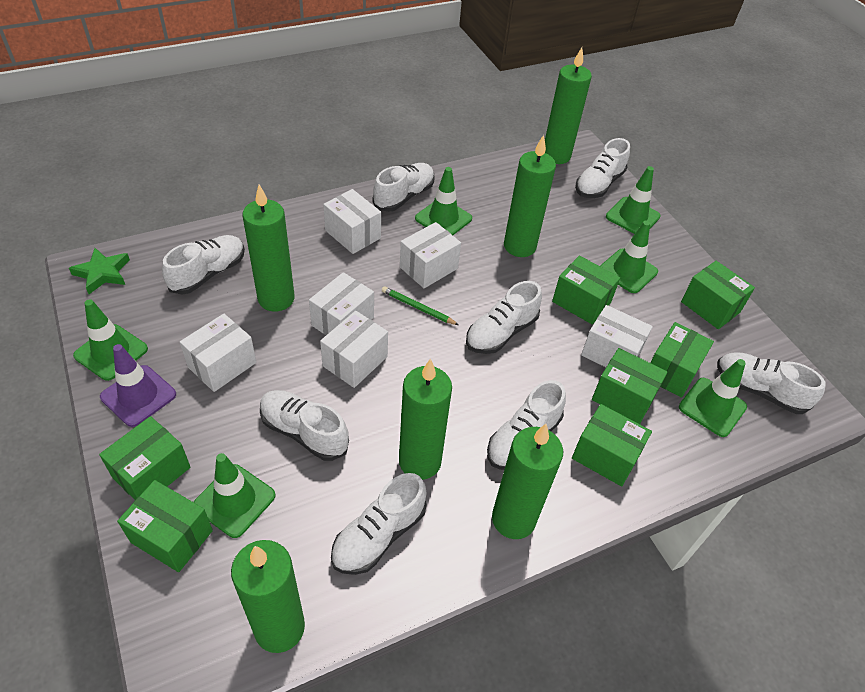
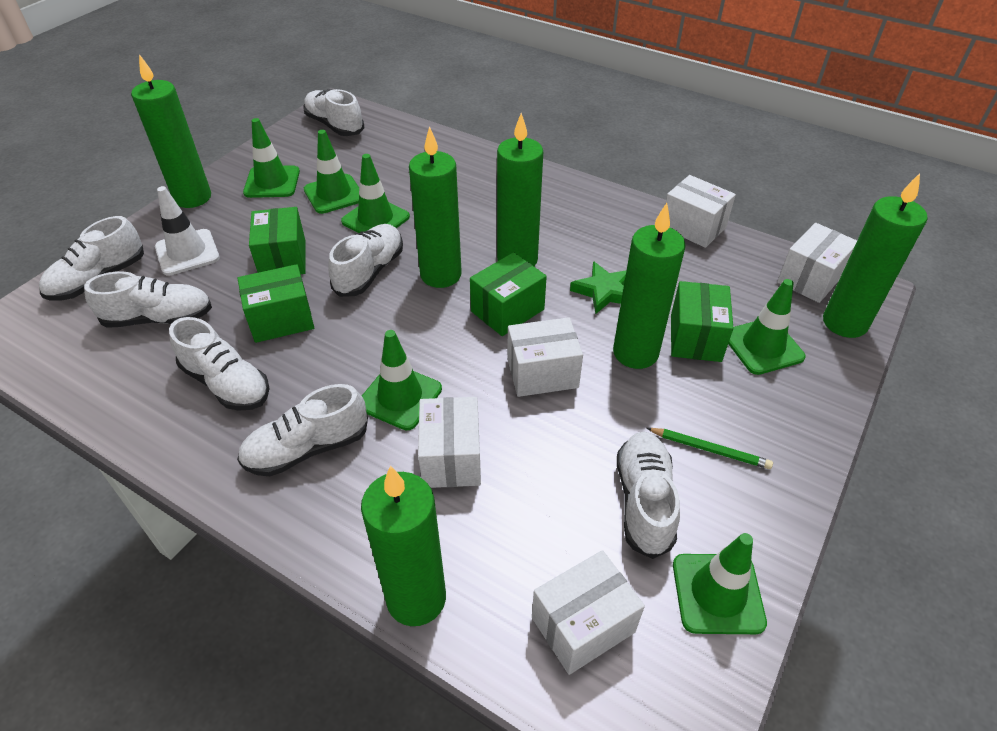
green box: [99,416,190,500] [117,480,213,572] [552,255,620,324] [572,404,652,486] [592,348,667,424] [650,322,714,398] [681,261,755,329] = 7 -> [238,264,314,343] [249,207,306,274] [470,252,547,336] [671,281,734,362] = 4
purple traffic cone: [100,344,176,427] = 1 -> none = 0
white box: [180,314,256,392] [309,272,374,335] [320,311,388,388] [323,189,381,254] [400,222,461,288] [581,305,653,367] = 6 -> [418,397,481,488] [507,317,583,397] [532,550,645,675] [665,175,736,248] [777,223,857,303] = 5
white shoe: [162,235,245,294] [260,390,349,461] [331,473,427,575] [372,163,434,212] [466,281,542,354] [487,380,566,470] [575,138,630,198] [717,352,826,414] = 8 -> [39,216,144,301] [84,271,212,328] [169,317,270,411] [237,384,368,476] [303,89,364,136] [328,224,403,297] [617,432,680,559] = 7
white traffic cone: none = 0 -> [155,186,220,275] = 1

